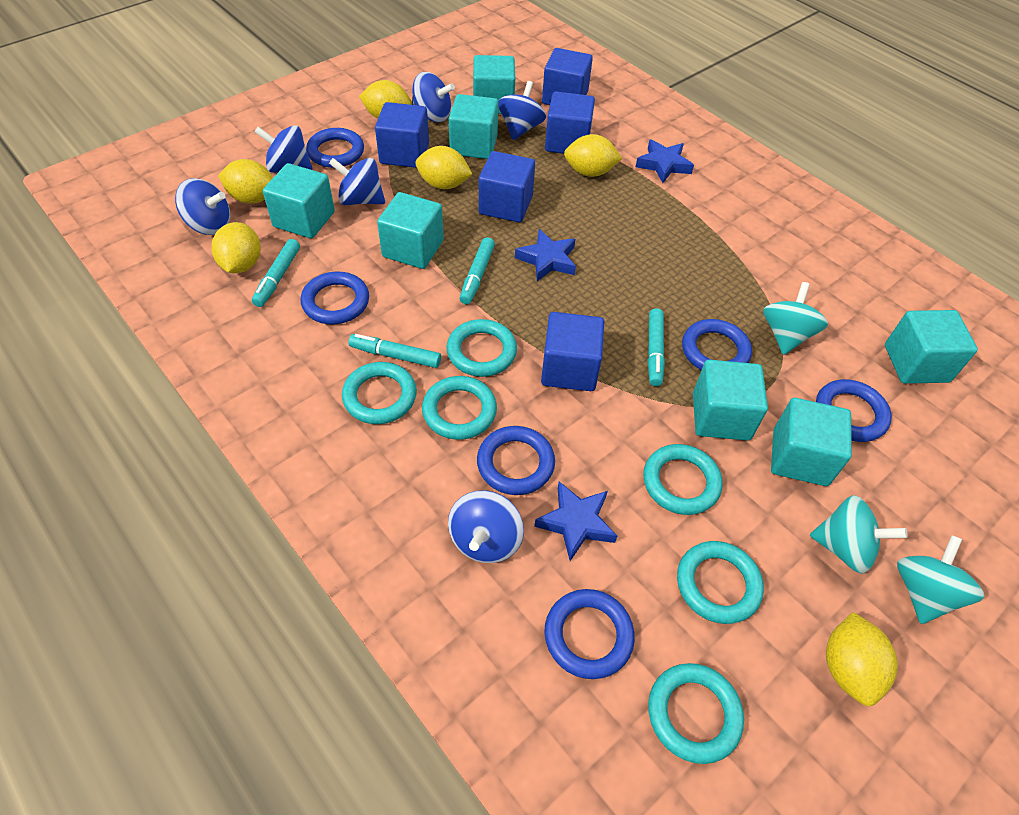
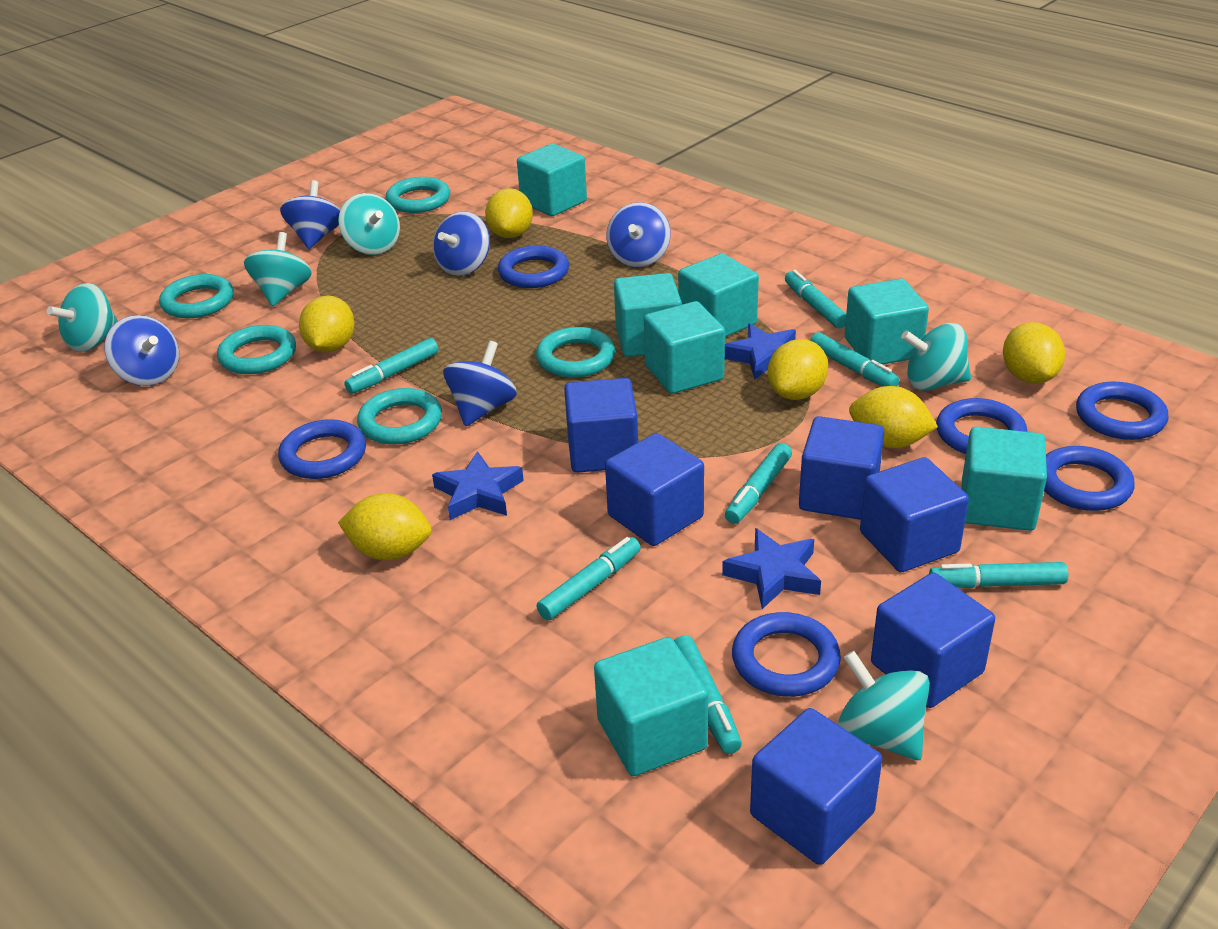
blue cube: [375,102,429,168] [479,151,535,222] [541,312,604,391] [542,48,593,105] [545,92,595,154] = 5 -> [564,378,638,473] [605,433,704,546] [750,708,882,865] [799,416,884,520] [860,457,969,572] [871,573,995,708] = 6
blue spinning top: [175,178,230,235] [254,125,312,173] [329,158,385,205] [412,72,455,122] [448,490,524,563] [498,81,546,140] = 6 -> [104,315,179,386] [280,180,340,249] [433,211,490,276] [443,341,517,426] [606,202,671,267] = 5
turquoise marker: [252,239,300,307] [348,334,441,368] [460,237,495,304] [648,308,665,386] = 4 -> [344,338,439,394] [536,537,641,620] [674,635,742,754] [725,443,792,524] [785,270,846,329] [810,332,900,387] [929,562,1068,588] = 7
turquoise ring: [342,362,417,424] [422,376,497,440] [447,319,517,377] [643,444,723,515] [648,663,744,764] [677,541,764,624] = 6 -> [159,274,234,318] [217,325,296,374] [357,388,442,445] [386,177,450,213] [536,327,615,378] = 5
turquoise spinning top: [763,282,828,355] [810,495,908,574] [897,535,984,624] = 3 -> [47,283,118,352] [244,232,312,306] [338,193,400,255] [837,651,930,760] [901,323,971,391] = 5

